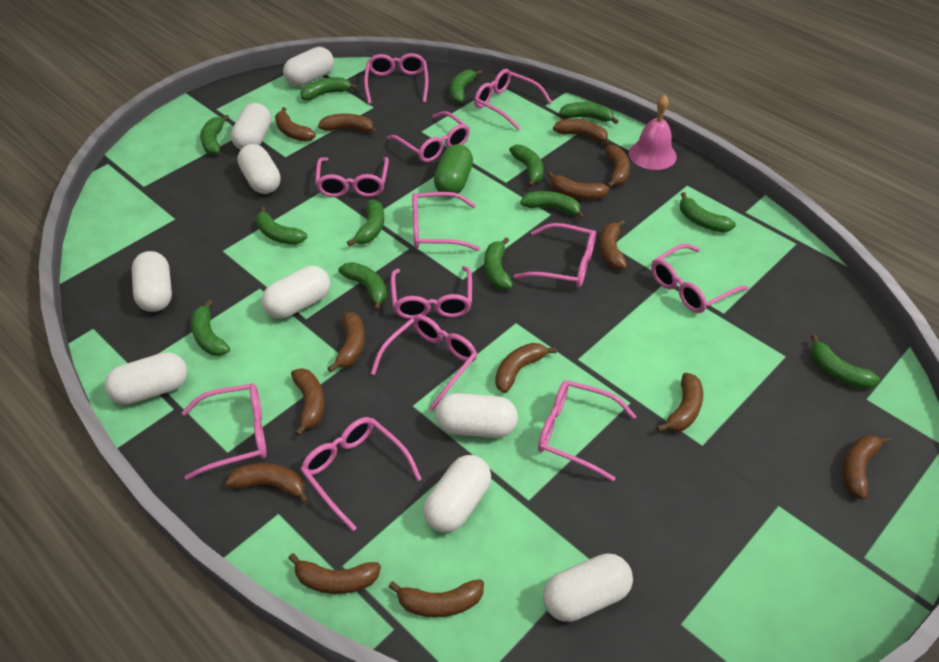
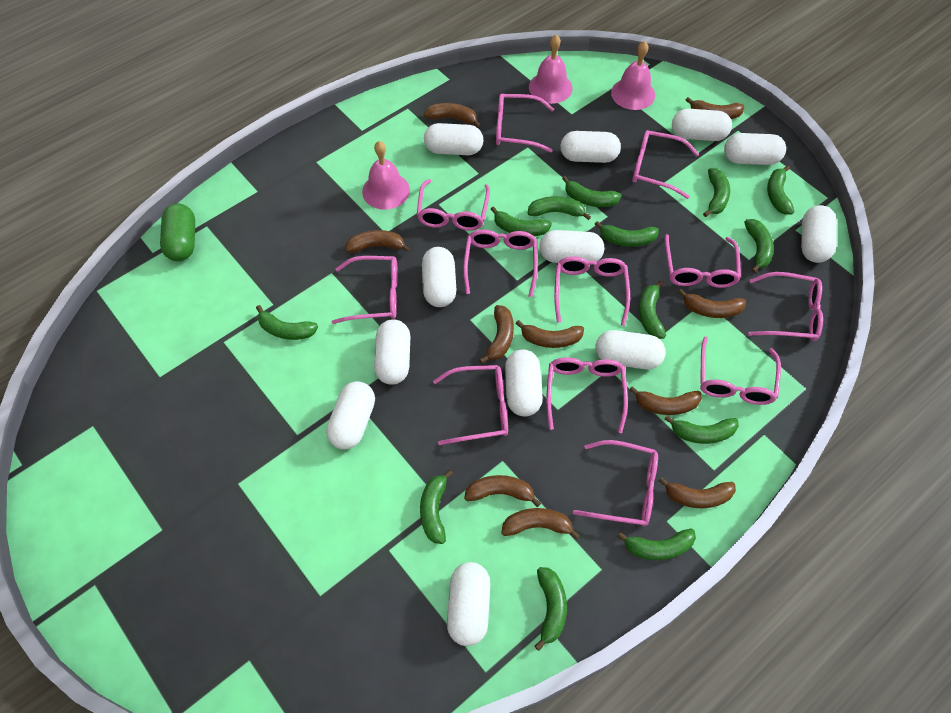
brown banana: [225,463,309,504] [275,107,316,142] [288,553,381,594] [291,368,324,436] [318,113,378,134] [327,312,365,372] [389,579,484,617] [495,343,557,393] [547,171,609,200] [553,119,611,145] [599,219,627,270] [605,145,630,188] [656,373,703,432] [842,435,891,499] = 14 -> [345,230,410,253] [424,103,481,128] [464,475,541,507] [479,305,514,364] [501,508,580,540] [515,320,584,348] [629,386,702,415] [659,477,736,508] [678,289,746,318] [686,97,744,119] = 10
pink bell: [629,94,677,170] = 1 -> [362,141,410,210] [529,35,573,104] [611,41,655,110] = 3
white capsule: [104,352,187,405] [132,251,172,312] [231,103,271,150] [237,144,281,194] [262,266,330,319] [283,47,334,86] [423,455,491,533] [436,393,518,438] [543,553,633,622] = 9 -> [326,381,375,449] [374,319,410,385] [422,247,457,307] [424,123,483,155] [447,562,490,646] [505,349,543,417] [539,230,604,263] [560,131,621,163] [595,330,666,369] [672,109,732,141] [724,133,786,165] [801,205,837,263] = 12

